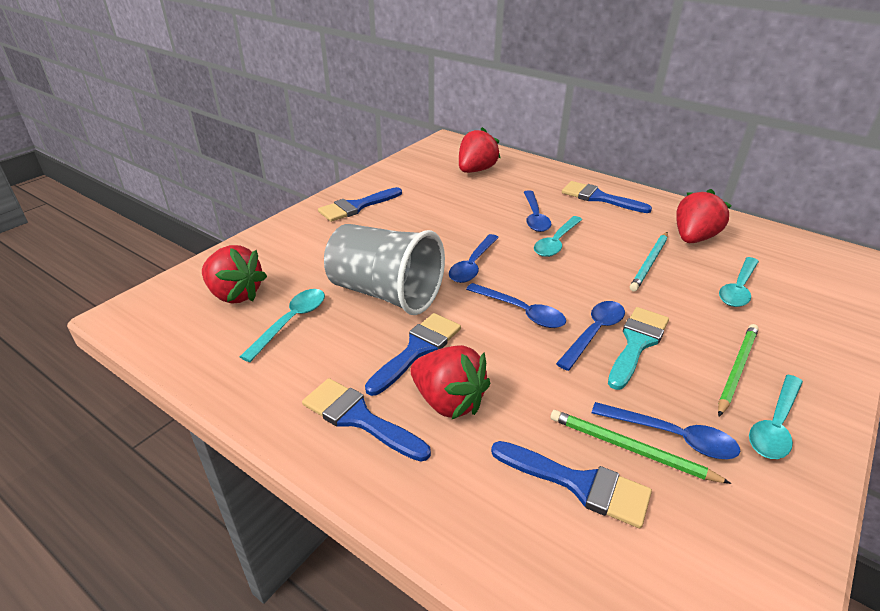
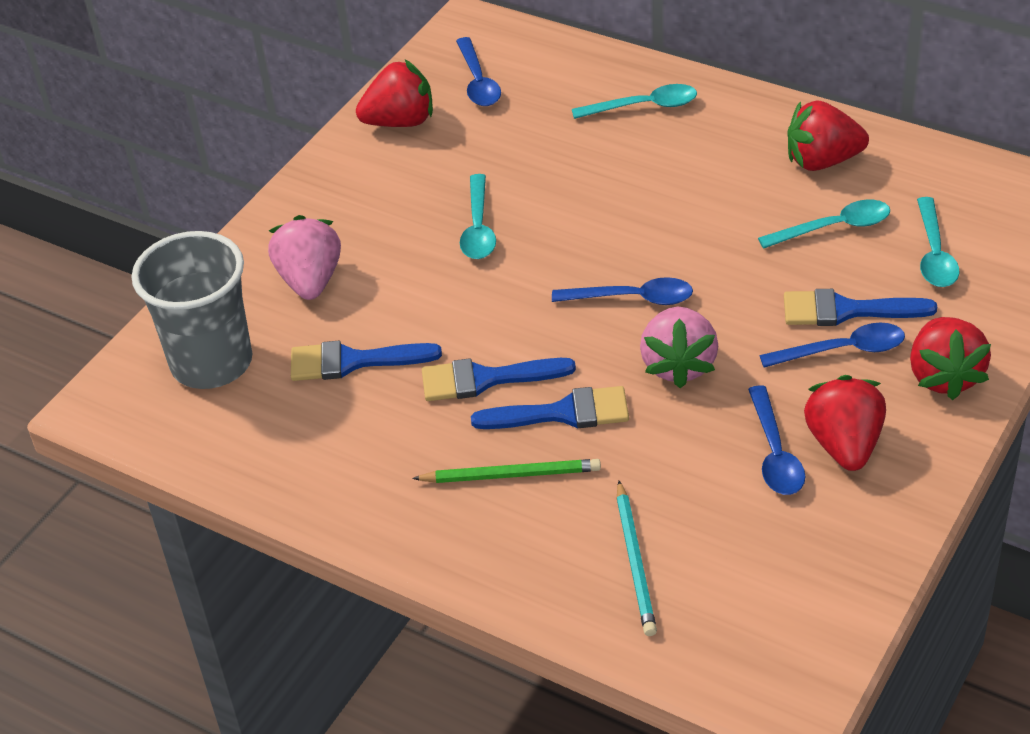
blue brush: [302,378,431,462] [318,187,402,222] [365,313,461,396] [491,441,652,528] [562,181,652,213] = 5 -> [291,341,442,381] [422,358,576,401] [471,386,629,429] [784,289,937,326] = 4
blue spoon: [449,234,499,283] [466,283,566,328] [524,191,551,232] [556,301,625,371] [592,402,741,459] = 5 -> [456,37,501,106] [552,277,693,305] [748,385,805,495] [759,323,905,368] = 4
green pencil: [550,410,731,484] [718,324,759,416] = 2 -> [412,459,601,483] = 1
pink strawberry: none = 0 -> [268,215,341,300] [640,307,718,388] = 2
turquoise brush: [608,307,669,390] = 1 -> none = 0

